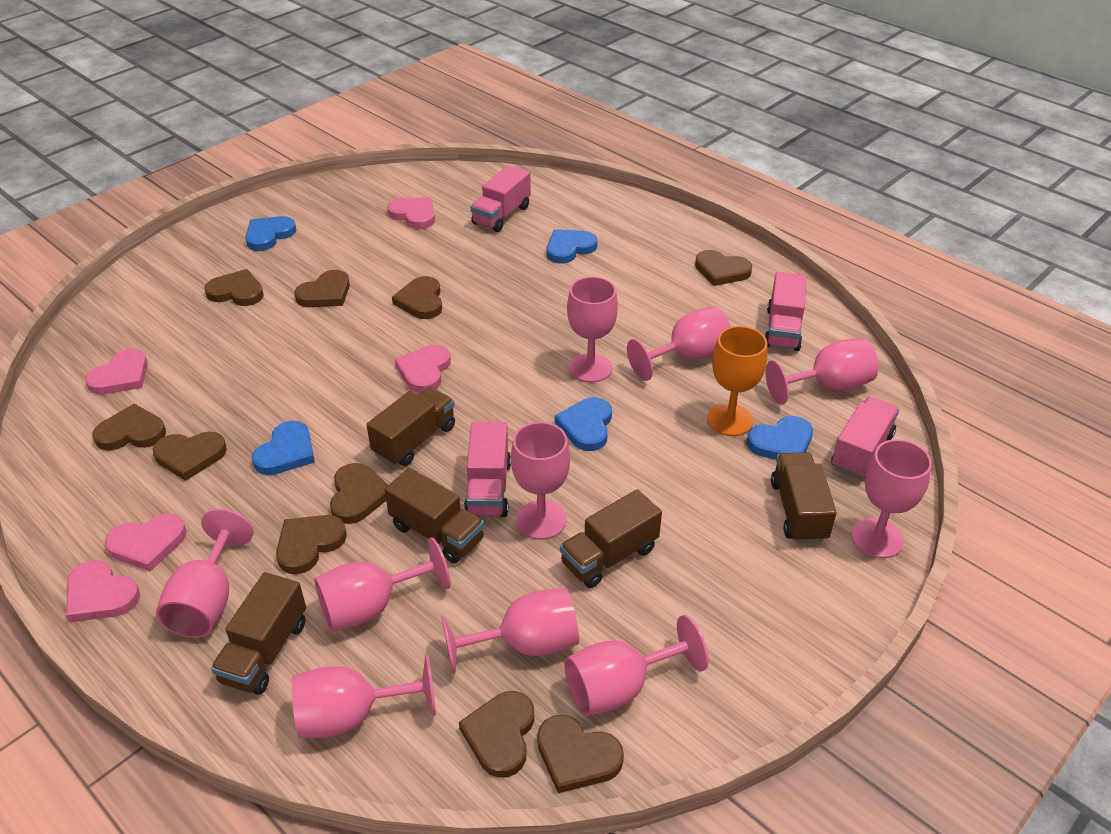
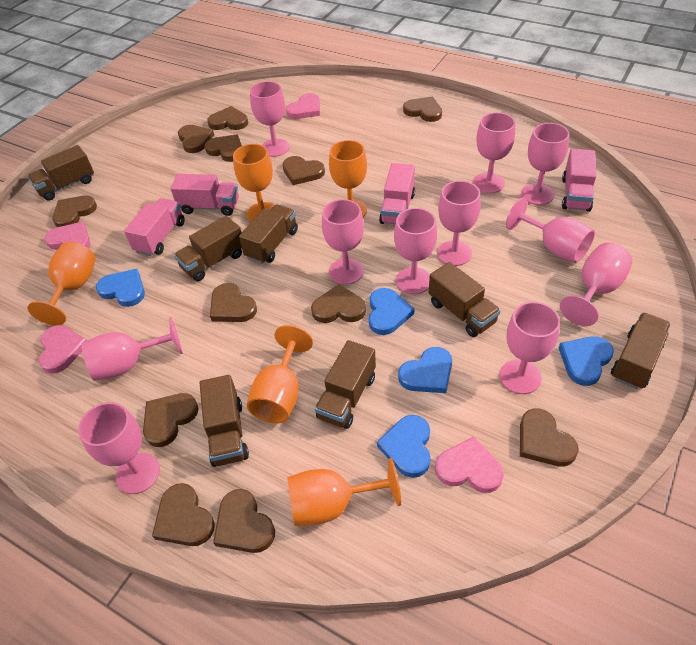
brown heart: [92,404,166,451] [153,432,227,481] [204,269,264,306] [276,515,347,574] [294,270,350,307] [330,463,388,524] [392,276,442,319] [459,691,534,778] [537,715,624,793] [695,250,752,286] = 10 -> [52,196,97,227] [143,393,198,447] [152,483,215,546] [178,125,214,153] [205,135,242,162] [207,106,248,130] [210,283,257,322] [213,489,275,553] [282,156,325,185] [311,284,366,323] [403,97,442,122] [520,409,579,467] = 12
brown truck: [211,572,306,695] [367,387,455,466] [384,468,484,564] [560,489,662,588] [771,452,837,543] = 5 -> [28,145,94,201] [174,215,242,281] [200,375,249,467] [239,205,298,264] [315,340,376,429] [429,262,501,337] [611,312,671,389] = 7
orange goblet: [707,326,767,436] = 1 -> [28,242,96,325] [233,144,274,222] [247,325,313,423] [287,458,401,526] [329,140,367,217] = 5
pink goblet: [156,509,254,638] [292,654,436,738] [314,537,451,632] [441,588,579,674] [511,422,570,540] [564,615,709,716] [567,276,618,383] [627,306,731,381] [766,338,878,405] [851,439,932,558] = 10 -> [78,402,160,494] [81,317,183,381] [250,81,290,157] [322,199,364,285] [394,208,437,294] [437,181,481,266] [473,112,515,193] [500,302,560,394] [506,198,595,263] [521,123,569,205] [560,243,632,326] = 11
pink heart: [66,560,140,622] [85,349,148,394] [105,514,187,571] [387,197,435,229] [395,345,451,393] = 5 -> [39,325,87,374] [44,222,90,250] [286,93,320,119] [435,436,504,493] = 4

